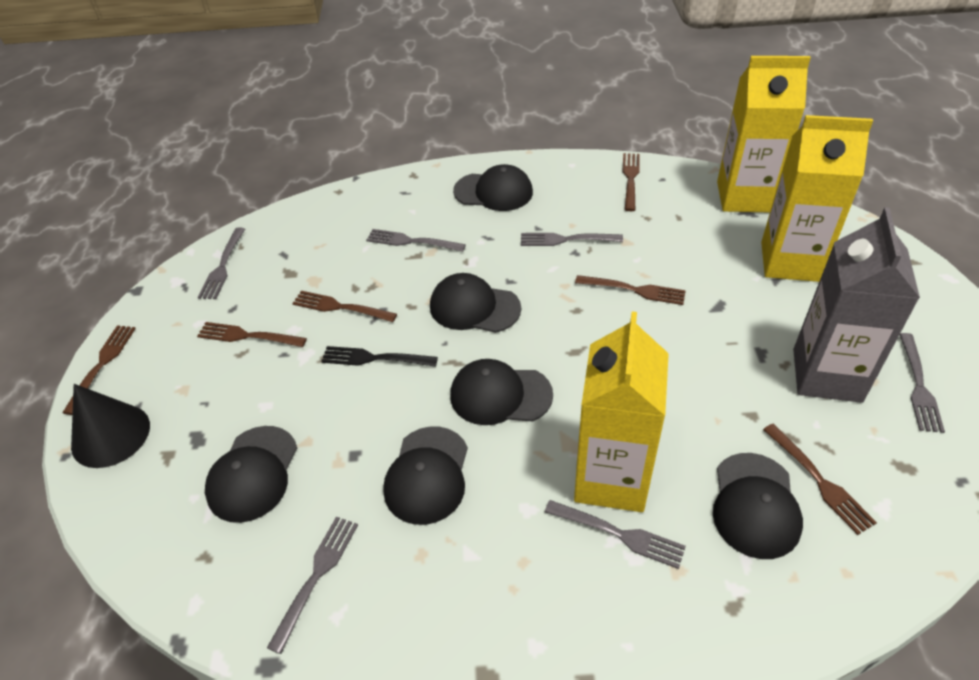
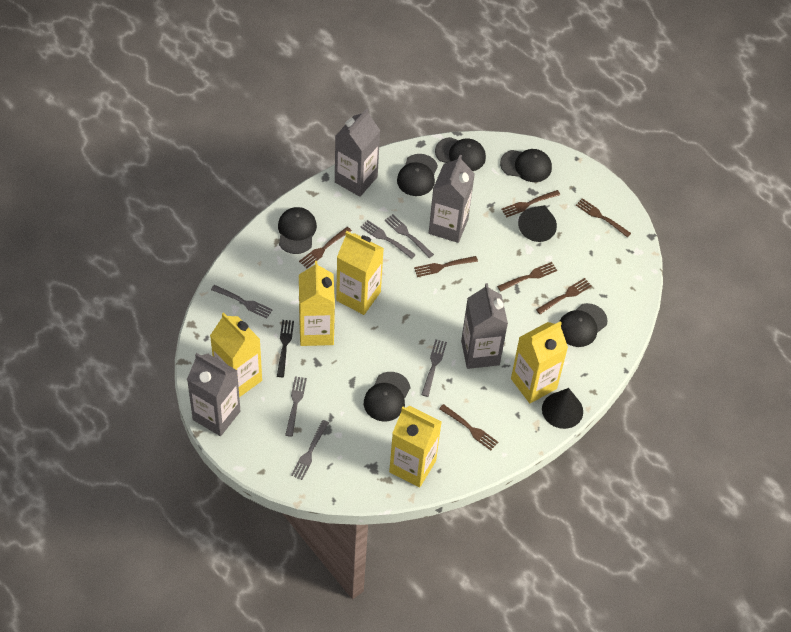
black cone: [71,384,150,468] = 1 -> [518,205,557,242] [542,388,583,429] = 2
brown fork: [62,325,136,415] [197,322,307,347] [292,291,397,322] [575,275,686,305] [622,153,640,211] [763,424,877,535] = 6 -> [299,227,352,268] [414,256,478,277] [439,404,498,450] [497,262,557,292] [501,190,560,218] [536,278,592,314] [576,198,631,237] = 7
grey carton: [793,207,920,403] = 1 -> [187,353,240,436] [335,108,381,197] [429,155,475,243] [461,283,508,369] = 4
yellow carton: [574,311,669,512] [717,56,811,212] [761,115,873,282] = 3 -> [210,312,262,397] [299,261,335,346] [336,231,384,315] [389,406,442,488] [511,321,568,403] = 5

